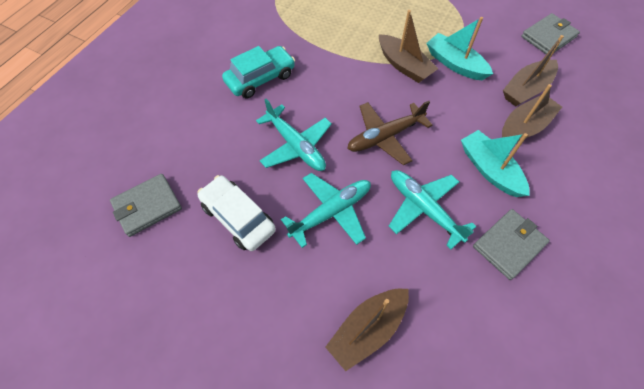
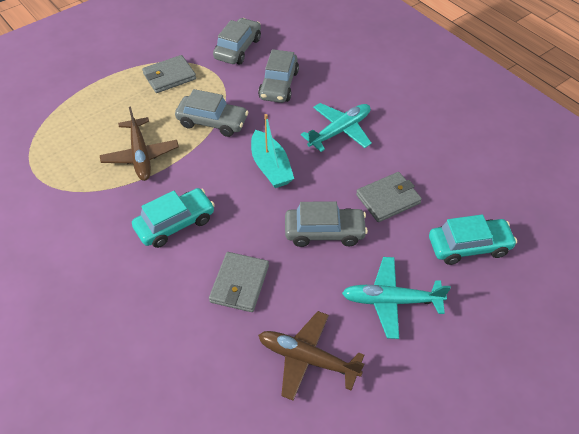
brown boat: [325,289,409,371] [379,10,438,83] [502,84,562,141] [503,35,564,106] = 4 -> none = 0
brown plane: [347,101,432,165] = 1 -> [100,106,179,181] [258,311,364,401] = 2
grey car: none = 0 -> [175,89,248,137] [213,18,261,64] [258,49,299,103] [285,201,368,247] = 4
turquoise boat: [426,17,493,80] [461,130,530,197] = 2 -> [251,114,294,188] = 1
turquoise car: [222,46,295,98] = 1 -> [132,188,215,248] [429,215,517,265] = 2
turquoise plane: [256,99,332,171] [281,173,371,248] [389,170,476,250] = 3 -> [301,103,372,152] [342,257,451,339] = 2
white car: [197,175,276,251] = 1 -> none = 0

